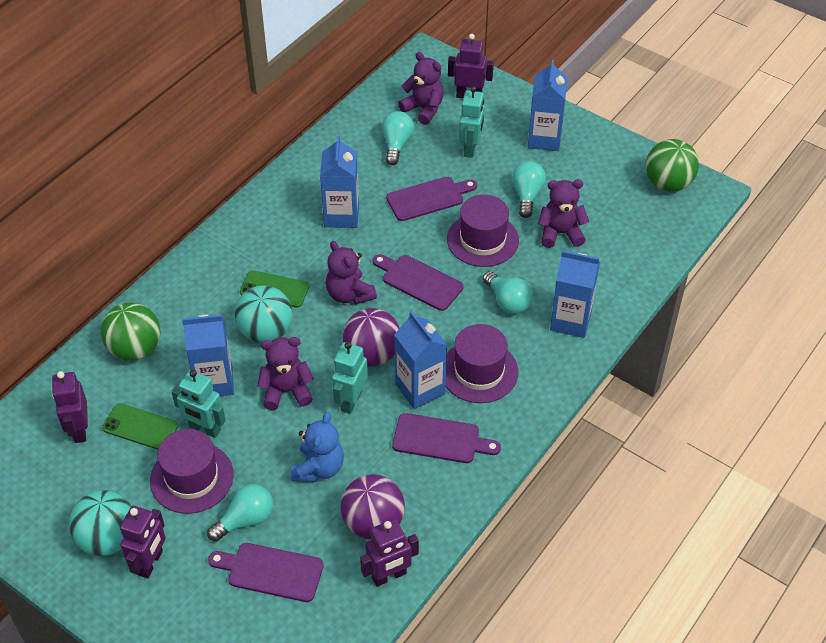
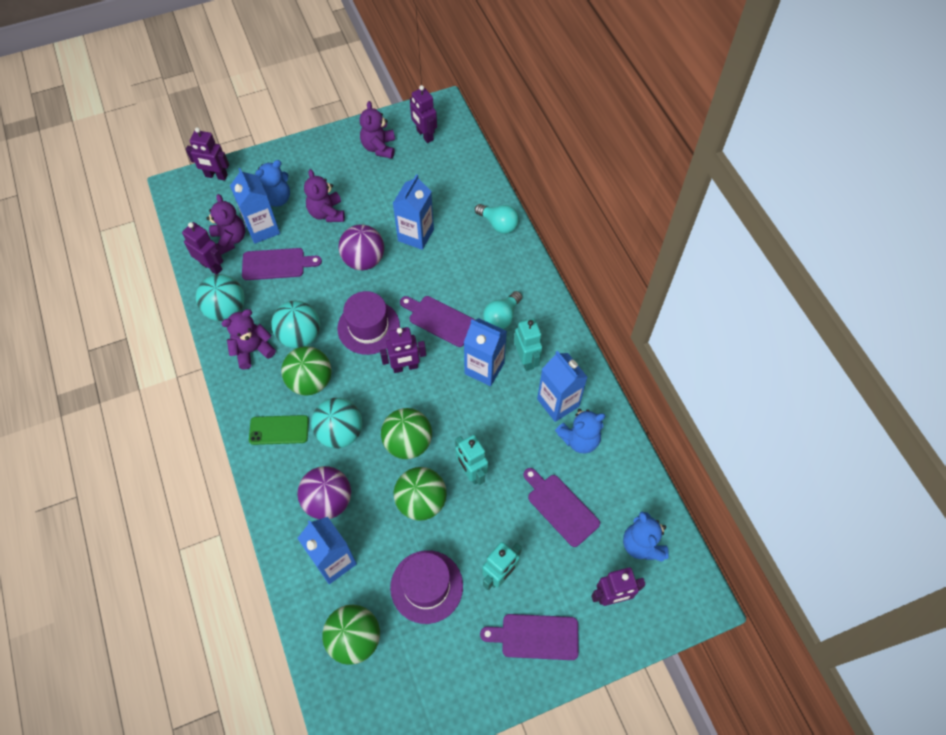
blue teddy bear: [291,412,344,482] = 1 -> [255,160,290,207] [555,409,605,453] [623,512,669,562] = 3
green ball: [101,302,161,361] [646,139,699,192] = 2 -> [281,346,332,396] [322,605,380,665] [381,408,432,459] [394,467,447,521] = 4
green phone: [102,403,178,450] [240,270,309,308] = 2 -> [249,415,309,445] = 1
purple hat: [150,429,234,514] [446,324,518,403] [447,195,519,267] = 3 -> [337,291,400,355] [390,550,463,624] = 2
purple robot: [52,371,88,443] [120,506,166,578] [360,519,419,587] [448,34,494,98] = 4 -> [182,222,223,274] [186,127,229,181] [380,327,426,373] [410,85,437,143] [591,568,646,606] = 5
turquoise ball: [69,490,132,556] [235,285,293,343] = 2 -> [196,274,245,321] [271,301,320,348] [311,398,363,448] = 3
turquoise light bulb: [207,484,273,542] [382,111,414,165] [483,271,533,314] [512,161,546,218] = 4 -> [475,204,519,234] [483,291,522,329] = 2

